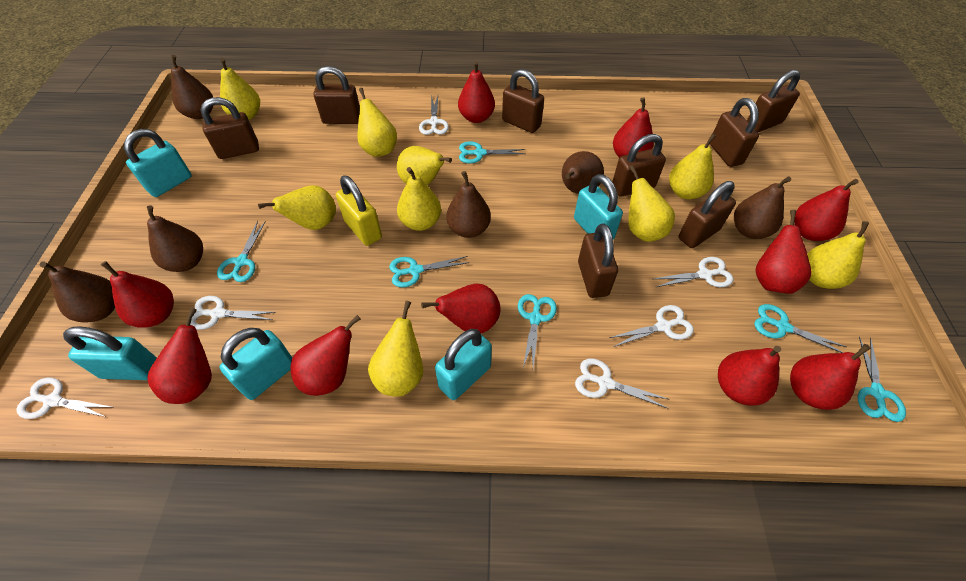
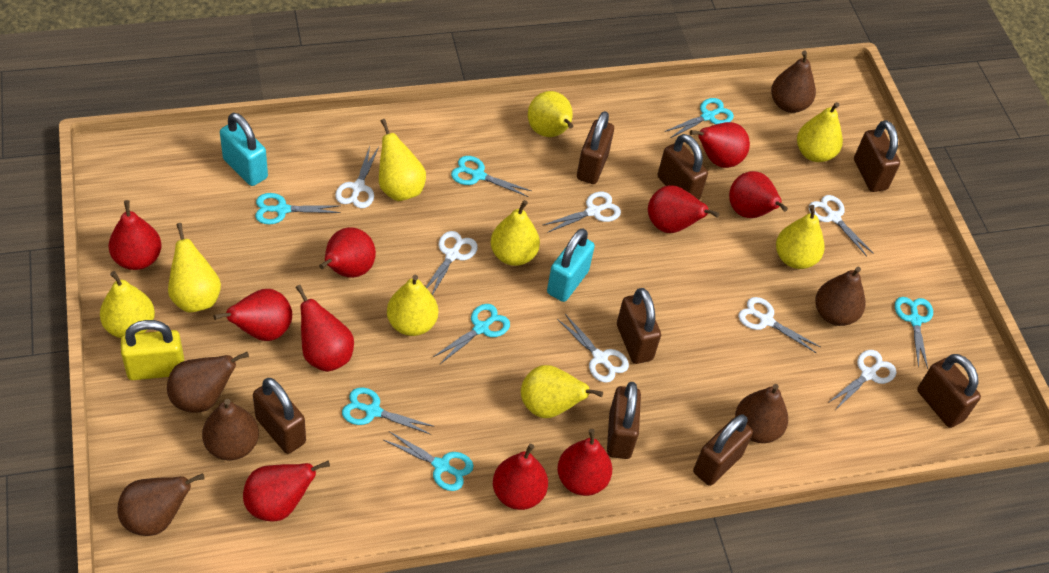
turquoise padlock: [63,326,157,380] [124,129,192,197] [219,328,292,400] [435,329,492,400] [574,174,623,239] = 5 -> [220,113,268,186] [547,228,595,302] = 2
turquoise scissors: [217,221,266,282] [389,256,470,287] [459,141,526,163] [518,294,557,368] [754,304,847,353] [858,336,906,422] = 6 -> [255,193,341,224] [342,387,435,435] [384,431,474,491] [433,304,510,364] [451,156,531,197] [664,98,734,138] [895,297,933,369] = 7
white scissors: [16,378,111,419] [190,296,276,330] [419,95,449,135] [575,358,670,408] [609,305,694,347] [654,257,734,287] = 6 -> [335,146,379,208] [426,231,478,295] [543,192,621,233] [557,314,629,383] [738,297,820,353] [809,195,874,256] [828,350,896,409] = 7

